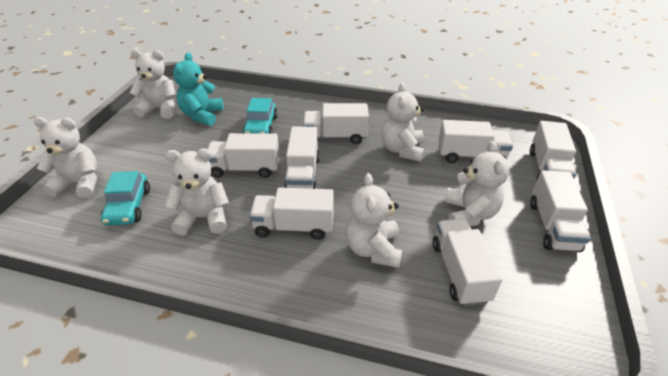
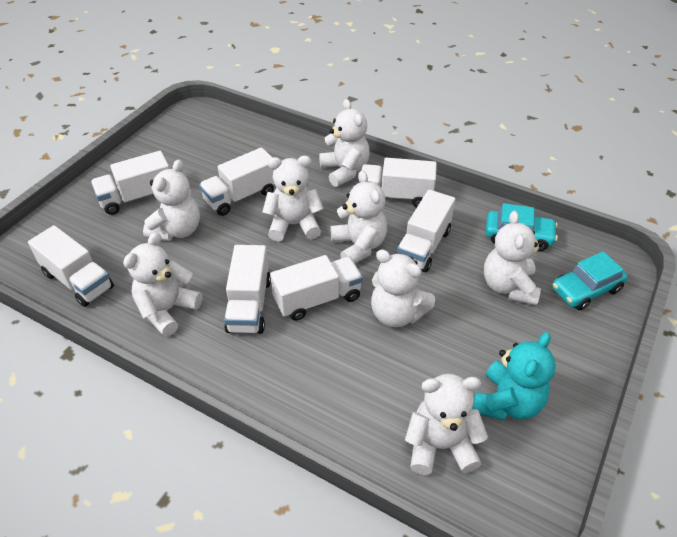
white teddy bear: [34,117,97,198] [130,49,176,119] [164,149,229,236] [346,173,402,268] [381,82,425,162] [445,141,510,226] = 6 -> [123,232,202,337] [143,160,200,241] [262,156,324,242] [319,99,370,187] [331,170,387,264] [371,249,435,327] [405,374,488,475] [484,211,543,305] = 8
white truck: [208,133,280,178] [249,187,334,240] [284,126,320,189] [303,103,369,144] [433,219,502,306] [438,120,513,163] [530,121,576,182] [530,170,591,252] = 8 -> [28,225,114,307] [91,151,170,215] [199,147,275,216] [224,245,271,334] [270,255,363,321] [359,158,437,208] [396,190,455,272] = 7

